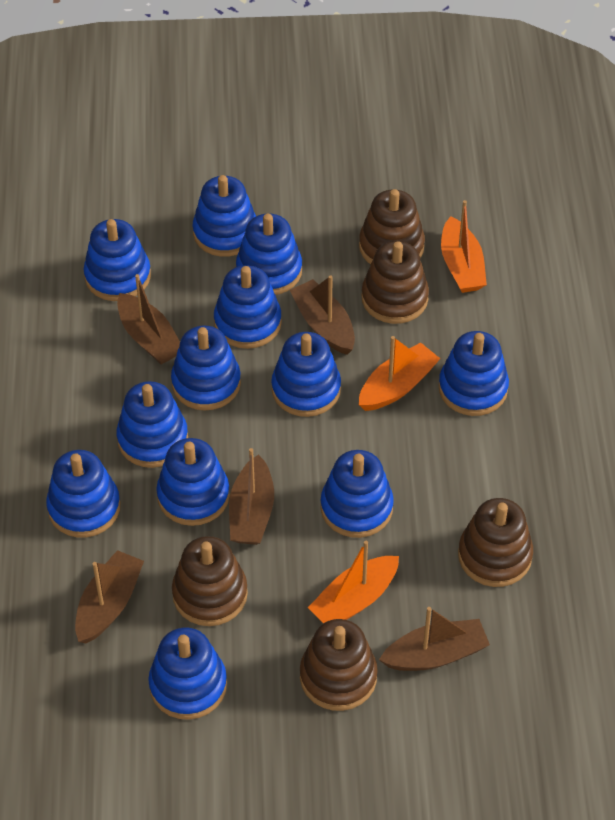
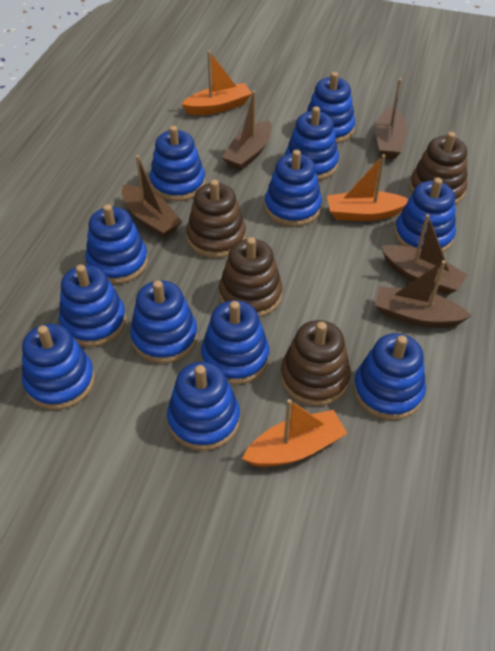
brown stacking toy: [172,536,248,626] [300,619,378,711] [359,189,425,264] [362,241,429,324] [458,498,533,587] = 5 -> [186,180,246,258] [219,237,282,317] [281,320,351,406] [409,132,467,205] = 4

